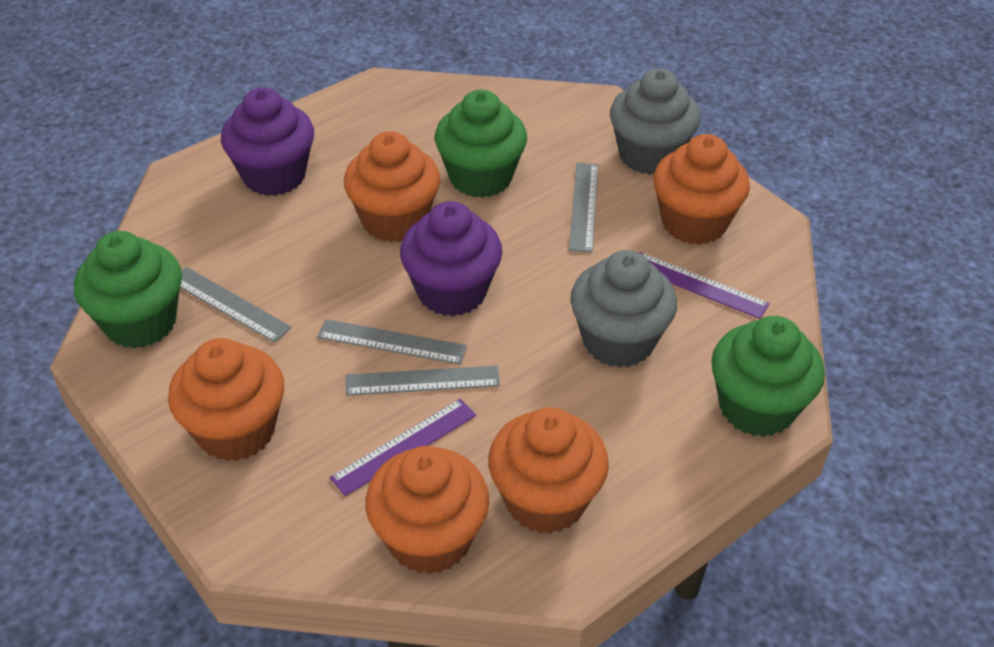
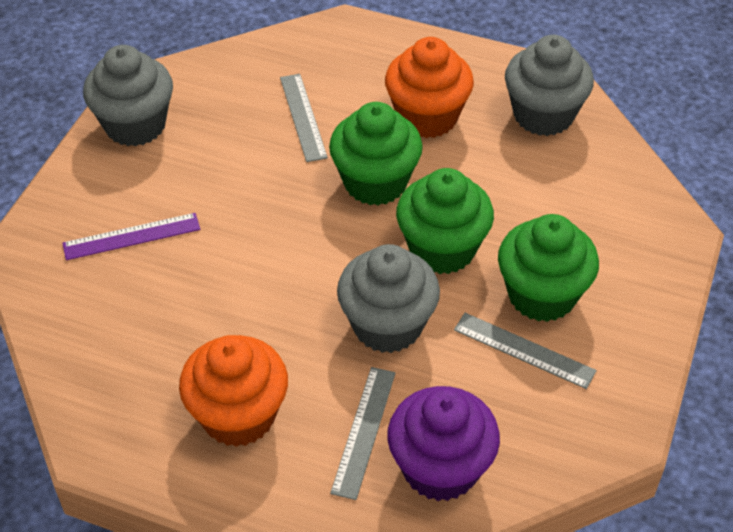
grey cupcake: [571,250,677,368] [610,68,700,175] = 2 -> [83,45,173,146] [337,244,440,353] [505,35,594,136] = 3
grey ruler: [180,267,292,343] [317,319,467,365] [346,366,500,396] [569,163,598,253] = 4 -> [280,74,328,162] [330,367,396,500] [454,313,597,389] = 3
orange cupcake: [168,338,284,461] [344,131,440,242] [366,446,490,575] [488,407,609,534] [653,134,750,245] = 5 -> [179,335,288,447] [385,37,474,138] = 2
purple cupcake: [221,88,314,196] [400,201,502,316] = 2 -> [387,386,500,501] = 1
purple ruler: [330,399,476,496] [640,252,770,319] = 2 -> [62,213,200,260] = 1

